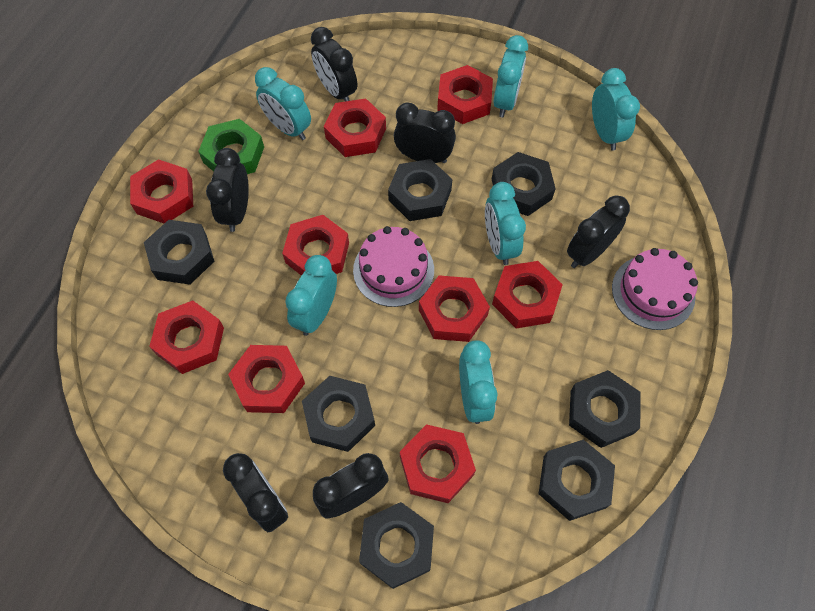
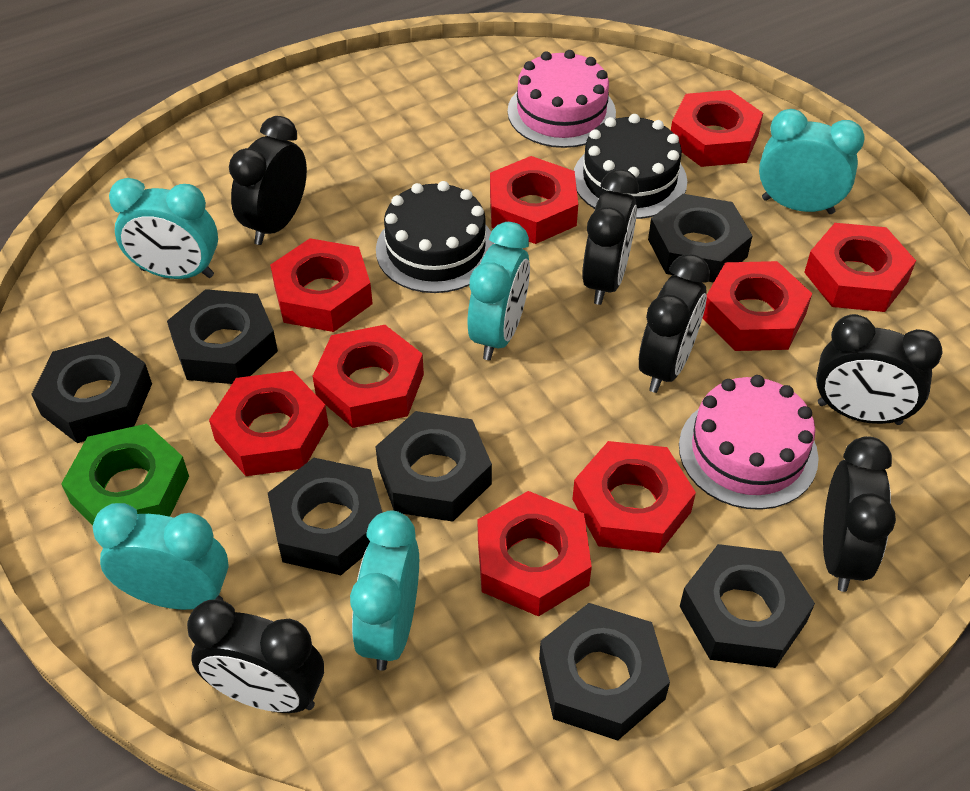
black cake: none = 0 -> [376,181,495,293] [574,114,687,219] = 2
turquoise clock: [255,67,311,140] [285,255,337,336] [459,340,498,424] [485,182,526,265] [494,35,528,117] [592,68,640,151] = 6 -> [93,503,229,610] [109,178,218,279] [350,511,419,671] [467,222,530,360] [759,109,865,214] = 5

